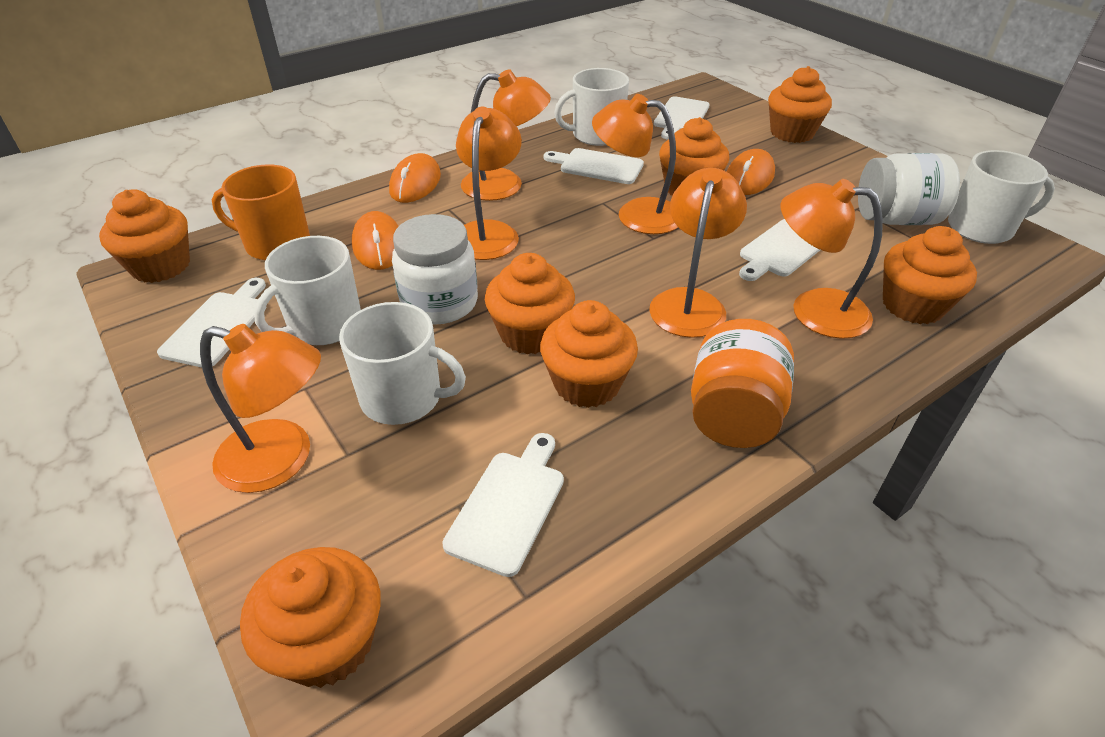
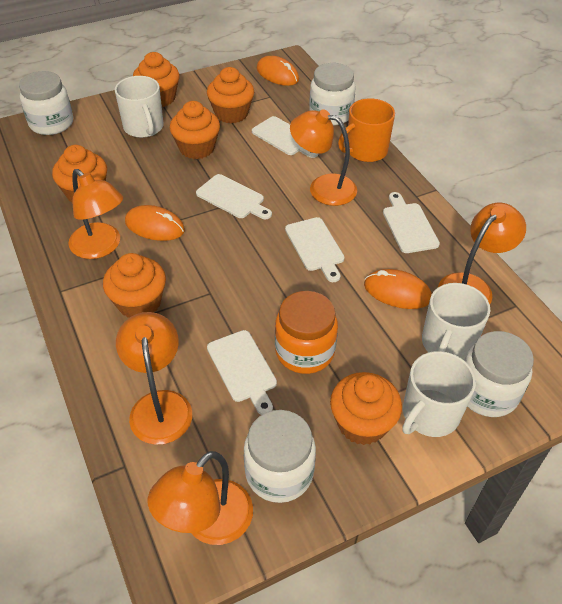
orange cupcake: [99,189,190,283] [240,547,381,688] [485,253,575,354] [540,300,638,408] [659,117,729,196] [768,66,832,143] [883,226,977,324] = 7 -> [52,145,107,203] [103,253,166,318] [133,52,180,107] [170,101,220,159] [207,67,254,123] [330,372,402,445] = 6
orange lamp: [200,324,321,493] [456,107,522,260] [461,69,551,201] [592,94,678,234] [649,168,747,338] [781,179,883,339] = 6 -> [68,169,123,259] [116,312,192,445] [148,451,253,545] [290,109,357,206] [438,203,526,304] = 5
white jar: [392,214,478,325] [858,153,960,225] = 2 -> [19,71,73,135] [244,410,316,503] [309,63,356,126] [464,331,534,417] = 4
white mug: [254,236,361,345] [339,302,466,425] [554,68,629,146] [948,150,1055,244] = 4 -> [115,76,163,138] [402,351,476,437] [422,283,490,360] = 3

